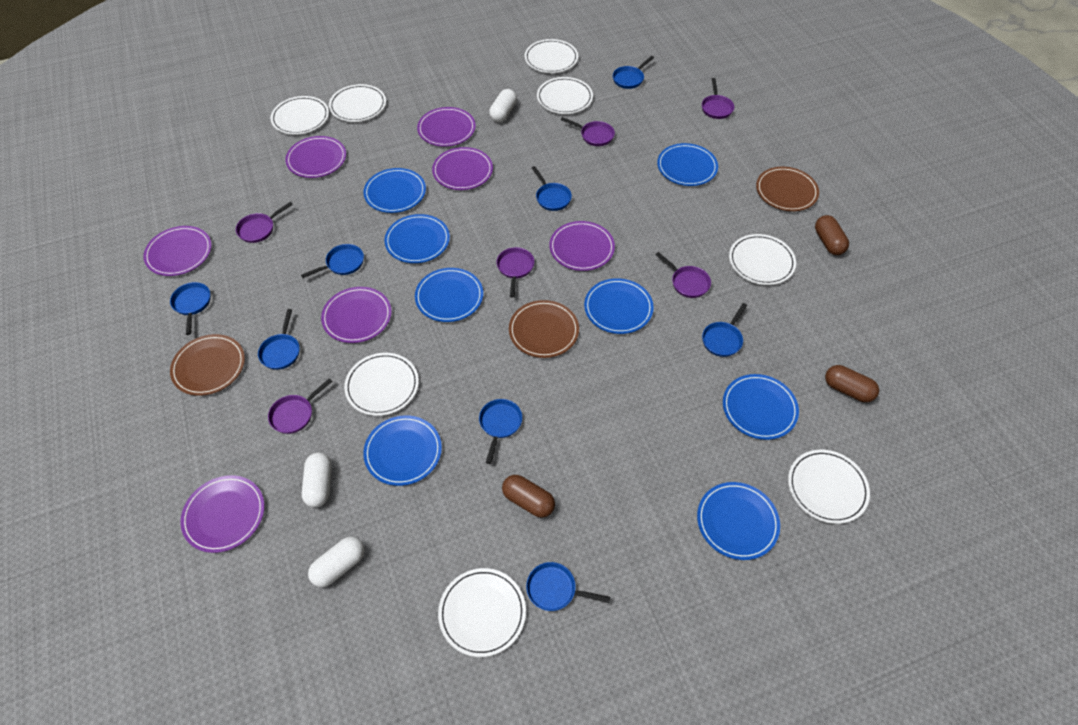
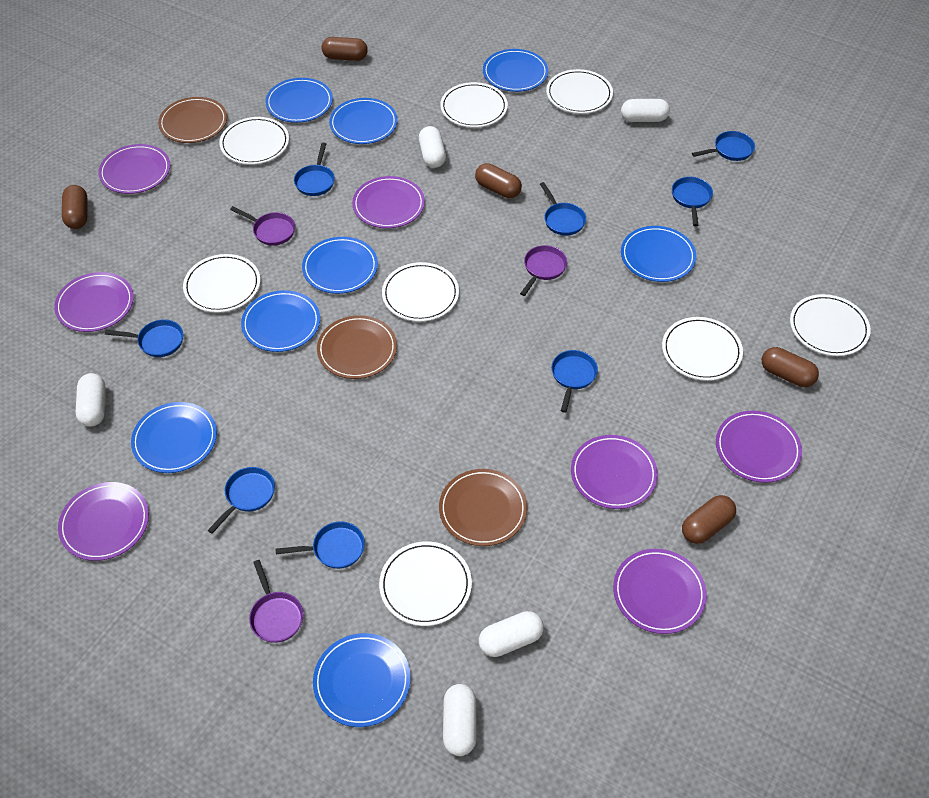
brown capsule: [502,475,555,518] [815,215,849,255] [825,365,879,402] = 3 -> [62,185,88,229] [322,37,368,61] [475,163,522,198] [682,495,736,544] [762,347,819,387] = 5
purple pan: [236,202,293,243] [268,378,333,434] [497,247,534,297] [561,117,615,146] [655,252,711,298] [702,78,734,119] = 6 -> [230,206,295,246] [249,560,303,643] [520,245,567,296] = 3
white capsule: [302,453,332,508] [308,537,364,587] [489,89,517,122] = 3 -> [76,373,106,427] [419,126,446,168] [443,684,476,756] [479,611,544,657] [621,99,670,122] = 5

